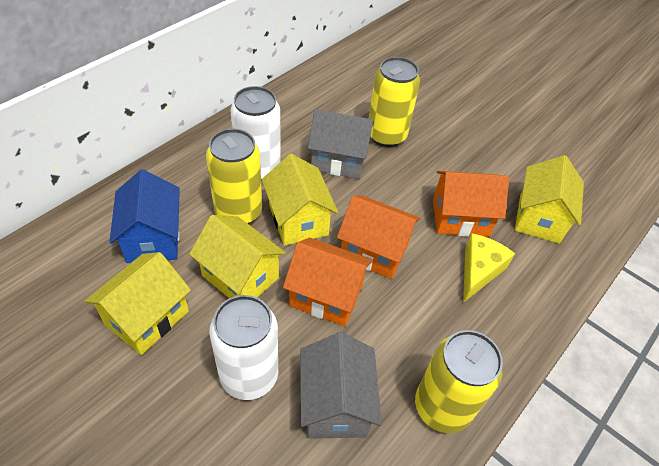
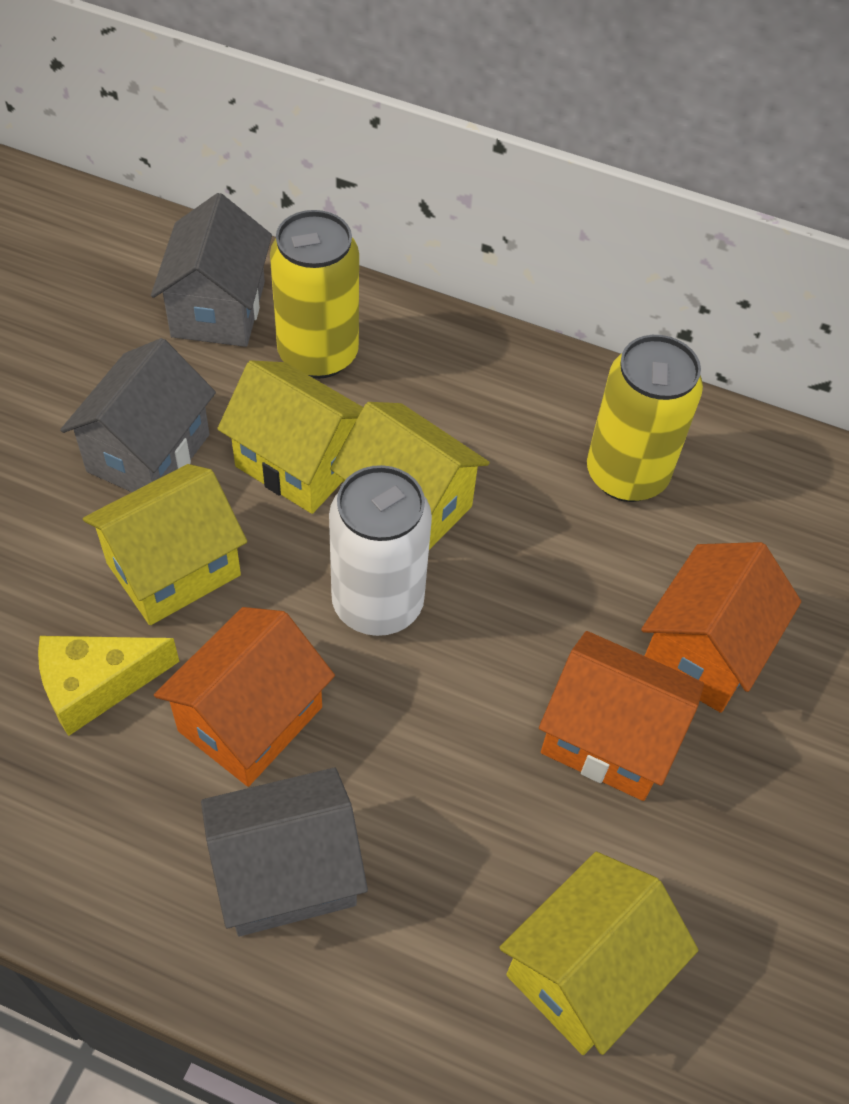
blue house: [109,169,180,263] = 1 -> none = 0
grey house: [300,332,382,439] [308,109,374,179] = 2 -> [60,338,216,492] [151,193,272,347] [201,768,368,936] = 3
white can: [209,295,278,400] [231,86,281,181] = 2 -> [329,465,432,636] = 1
yellow can: [206,129,262,224] [368,57,420,147] [415,330,503,433] = 3 -> [270,210,359,379] [587,335,703,502] = 2

